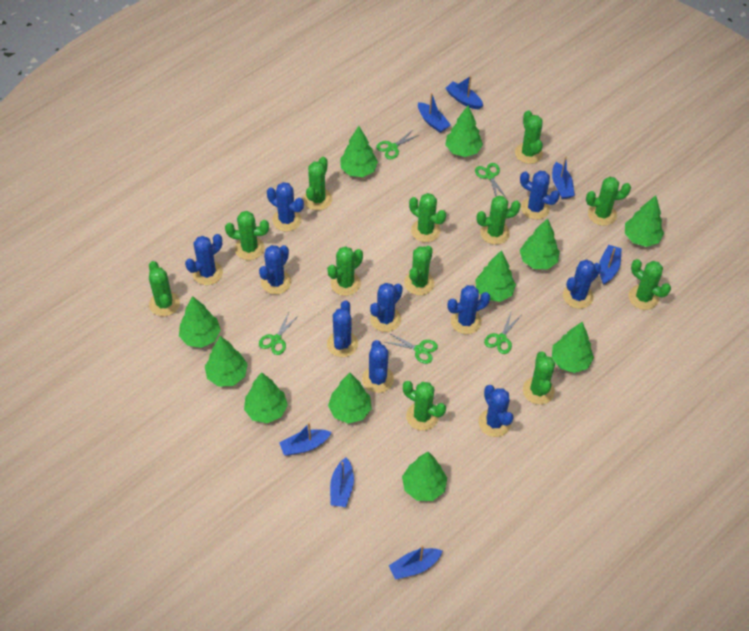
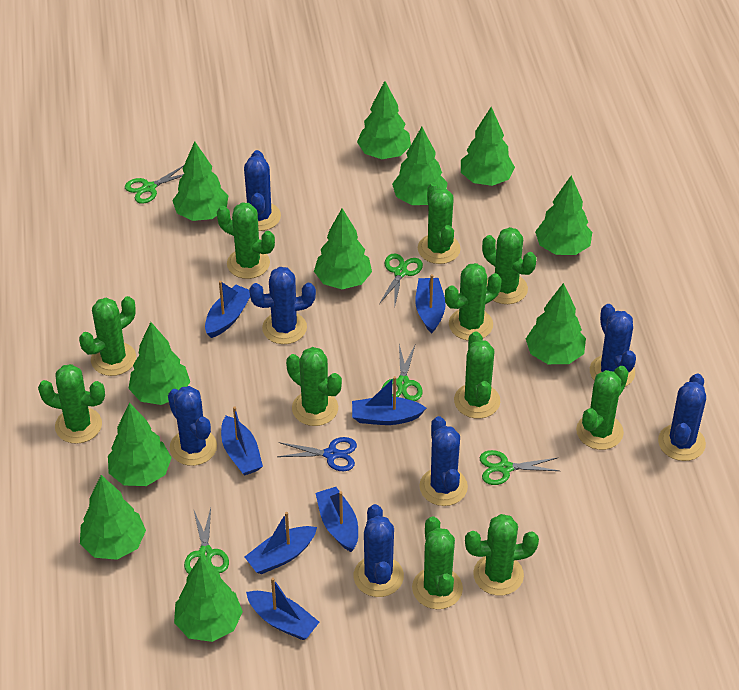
blue cactus: [185,234,223,285] [259,245,291,295] [267,182,304,231] [327,301,358,357] [362,340,394,393] [370,283,403,332] [447,285,490,334] [478,385,514,437] [520,171,560,220] [563,260,601,309] = 10 -> [168,386,217,466] [244,150,281,231] [249,267,316,344] [354,504,404,597] [419,416,468,506] [590,304,636,387] [658,373,706,461] = 7
blue scissors: none = 0 -> [277,437,357,471] = 1
green cactus: [149,261,180,317] [225,211,269,260] [303,157,332,211] [327,246,363,296] [403,381,446,431] [404,246,435,295] [409,193,446,242] [477,195,521,245] [515,110,543,164] [523,352,555,405] [586,177,631,226] [628,259,671,310] = 12 -> [38,364,105,444] [79,296,136,376] [217,202,275,279] [286,347,342,426] [412,516,463,609] [418,182,461,264] [445,263,502,340] [454,331,500,419] [465,514,539,596] [482,227,537,304] [576,366,629,450] = 11

